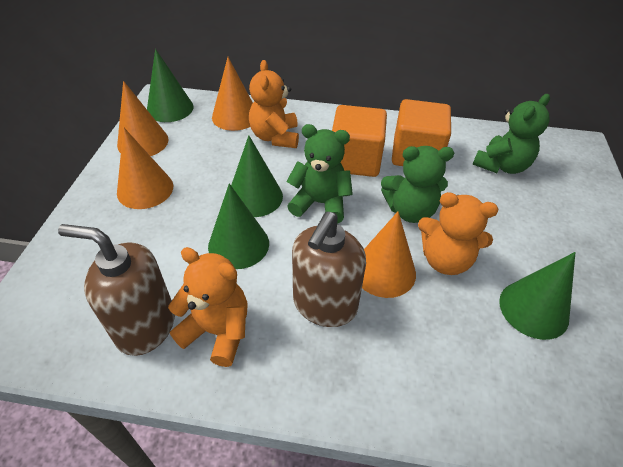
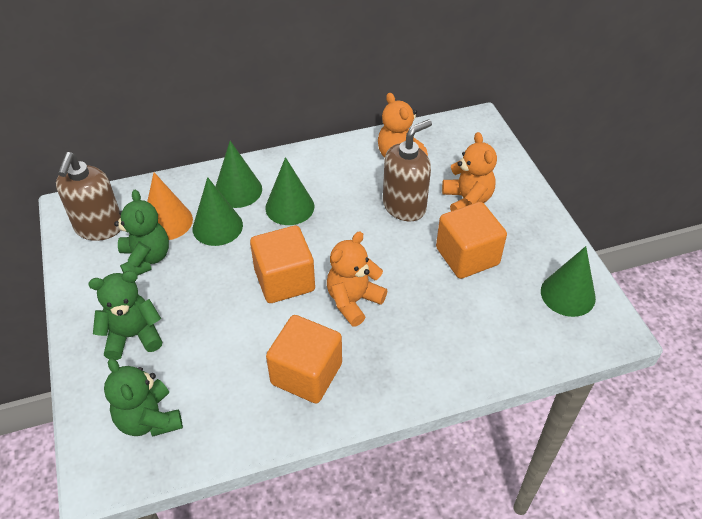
orange cone: [117,81,169,156] [117,127,174,209] [212,57,253,131] [362,212,416,298] = 4 -> [147,172,193,240] = 1
orange cube: [332,105,387,177] [392,99,451,166] = 2 -> [250,225,315,303] [266,315,342,404] [436,202,507,279] = 3

